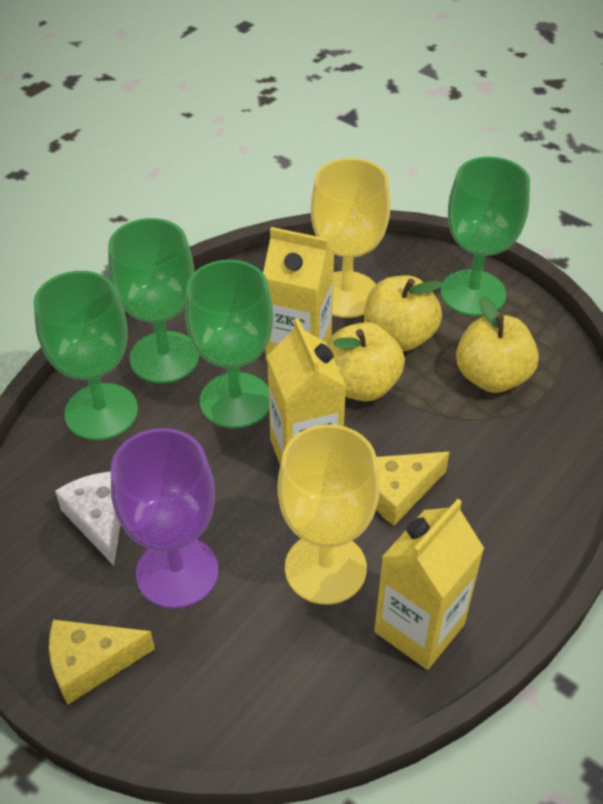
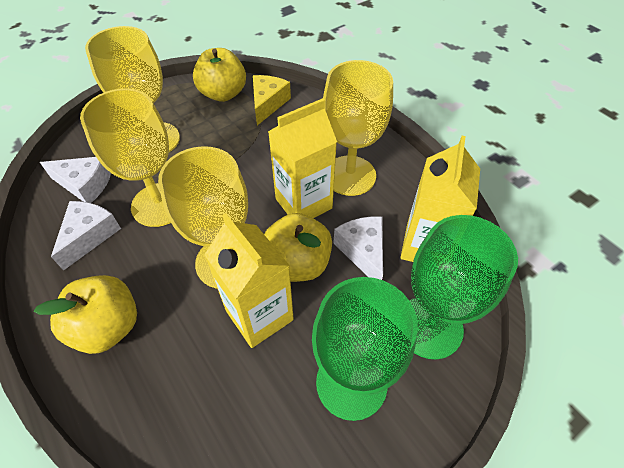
green goblet: [33,271,138,440] [108,218,199,383] [185,260,274,428] [440,157,530,316] = 4 -> [312,277,418,421] [409,215,518,359] = 2
purple goblet: [111,428,219,609] = 1 -> none = 0
white cheese: [55,472,121,566] = 1 -> [40,157,111,203] [51,201,121,271] [333,216,383,280] = 3
yellow cheese: [49,620,155,705] [376,452,449,526] = 2 -> [253,75,291,125] = 1
yellow goblet: [278,424,380,605] [311,158,390,318] = 2 -> [80,88,171,227] [85,26,180,152] [158,146,248,289] [323,60,393,196] = 4

